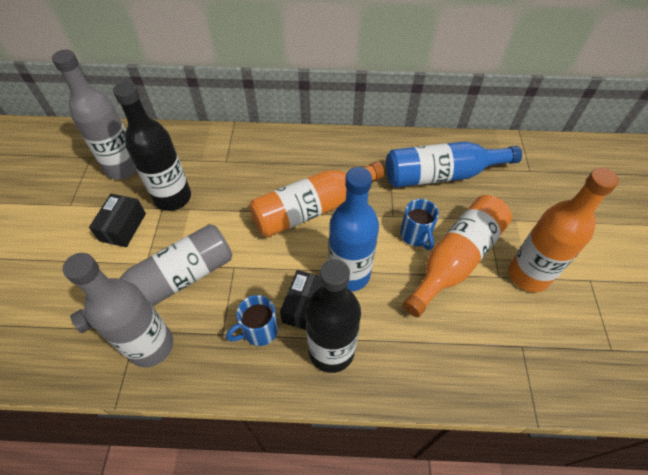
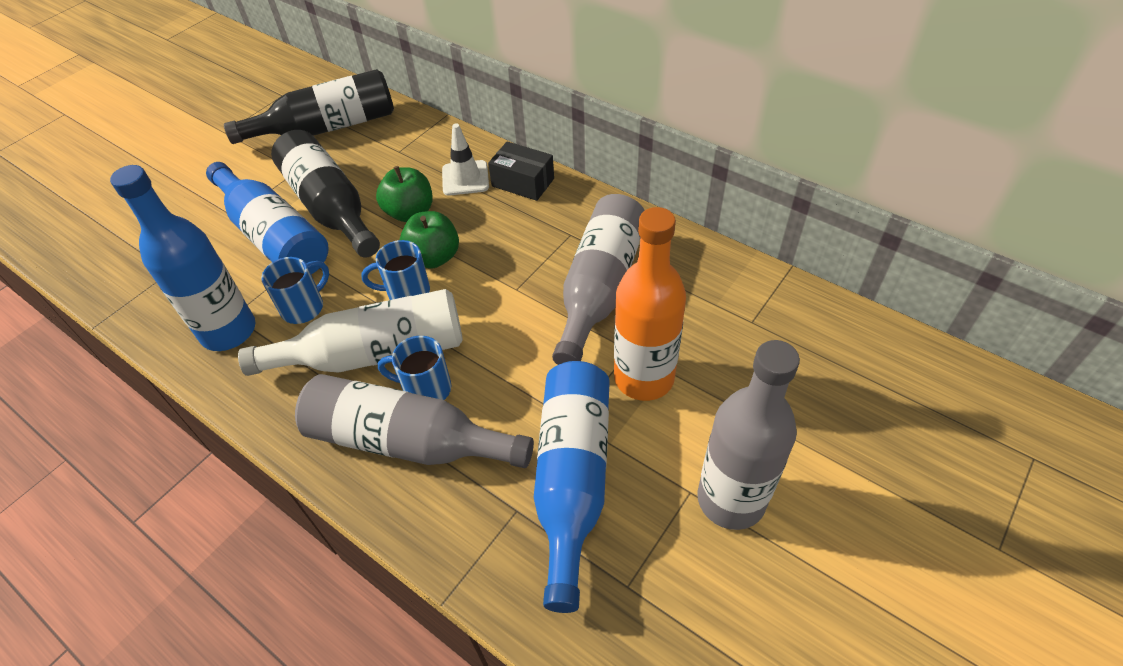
black box: [89,194,146,247] [280,270,322,330] = 2 -> [488,141,554,201] = 1
blue bottle: [329,167,379,292] [386,141,522,187] = 2 -> [110,165,256,351] [206,162,329,274] [534,361,610,613] = 3
blue mug: [226,295,278,346] [400,199,439,250] = 2 -> [261,257,329,324] [361,240,430,300] [378,336,451,400] = 3
green apple: none = 0 -> [376,166,433,222] [400,211,459,269] = 2
orange bottle: [249,161,385,237] [403,195,512,317] [508,168,619,292] = 3 -> [614,207,686,401] = 1
white bottle: none = 0 -> [238,289,463,376] = 1
white traffic cone: none = 0 -> [442,124,489,196] = 1

